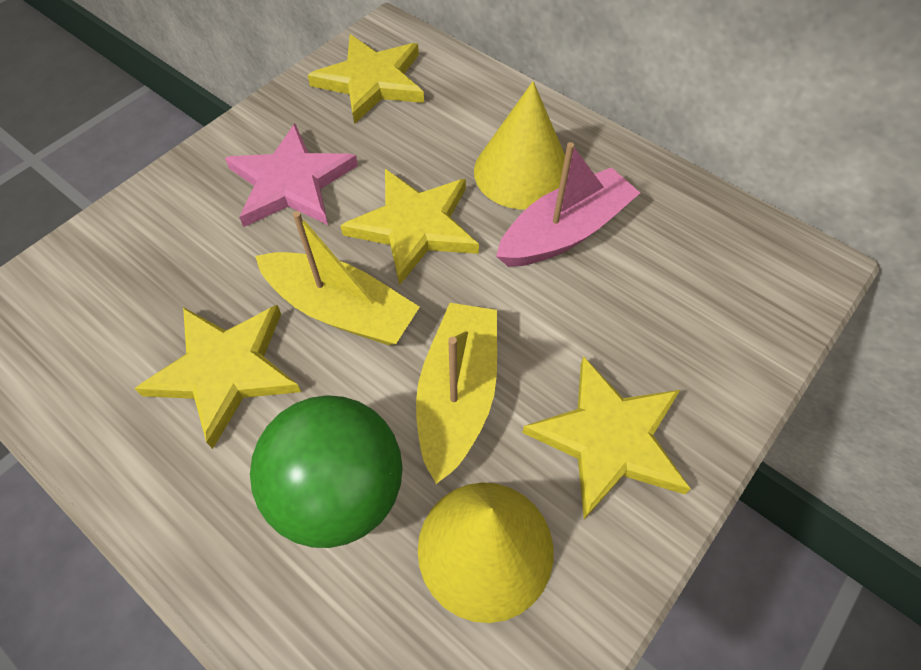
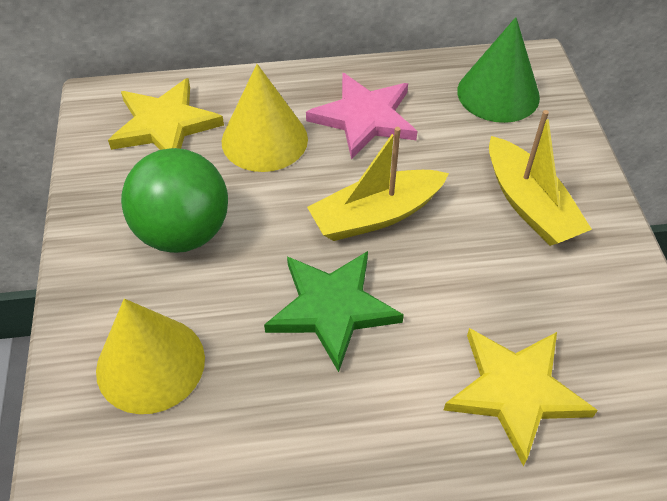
green cone: none = 0 -> [457,17,540,123] = 1
green star: none = 0 -> [264,251,404,372] = 1
pink boat: [496,142,640,267] = 1 -> none = 0
yellow star: [134,305,301,449] [307,34,424,124] [340,169,479,286] [522,356,691,519] = 4 -> [108,78,224,150] [444,328,598,466] = 2

